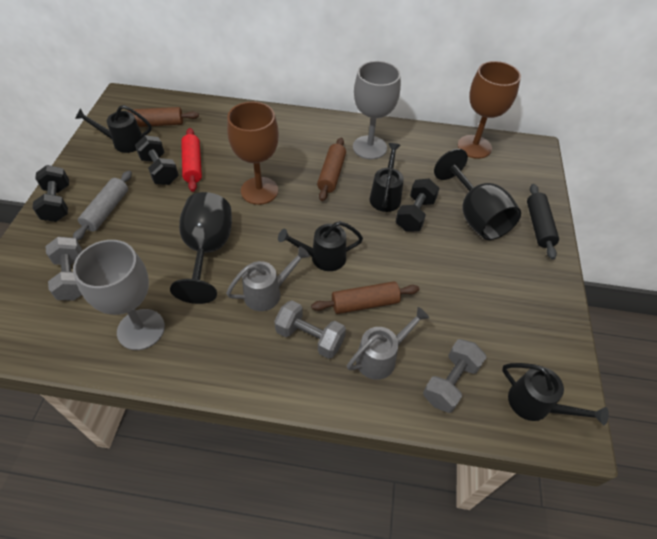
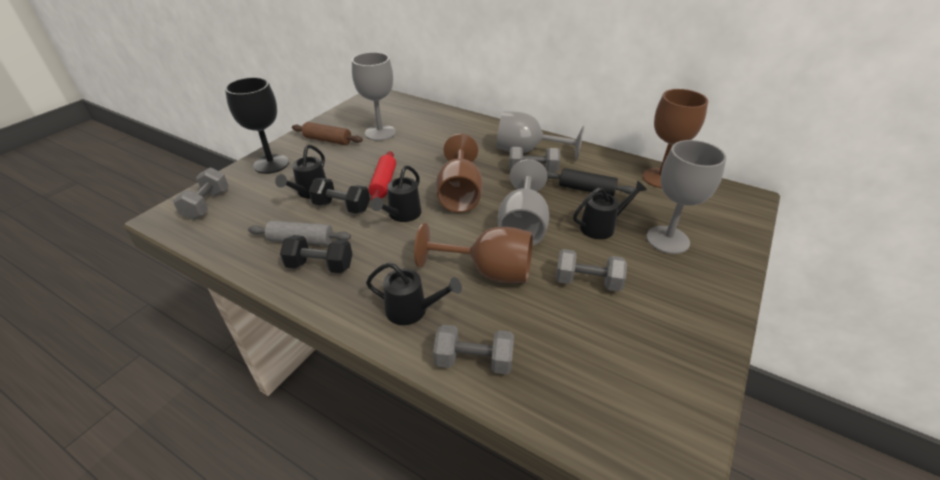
black dumbbell: [33,165,69,222] [135,135,179,185] [396,179,440,232] = 3 -> [280,235,352,273] [309,178,370,214] = 2
black goblet: [170,192,232,304] [434,149,521,240] = 2 -> [225,77,289,174] = 1
brown goblet: [227,102,279,205] [458,61,521,159] = 2 -> [414,223,533,283] [436,134,483,213] [642,89,708,188] = 3
brown rolling pin: [128,107,199,127] [311,281,419,314] [317,137,346,201] = 3 -> [292,122,363,145] = 1
grey dumbbell: [45,237,82,300] [274,301,346,359] [423,339,487,413] = 3 -> [173,168,229,220] [433,325,514,374] [509,147,560,172] [556,249,627,292] = 4
grey goblet: [73,240,165,350] [353,61,401,159] = 2 -> [352,52,396,141] [497,112,584,160] [498,159,549,246] [646,140,726,254] = 4
grey watering can: [226,246,310,311] [347,307,429,380] = 2 -> none = 0

